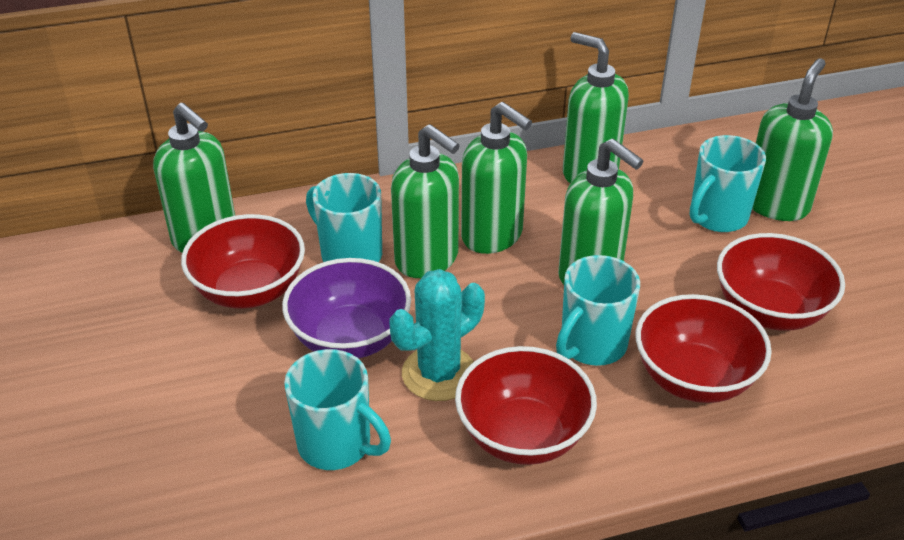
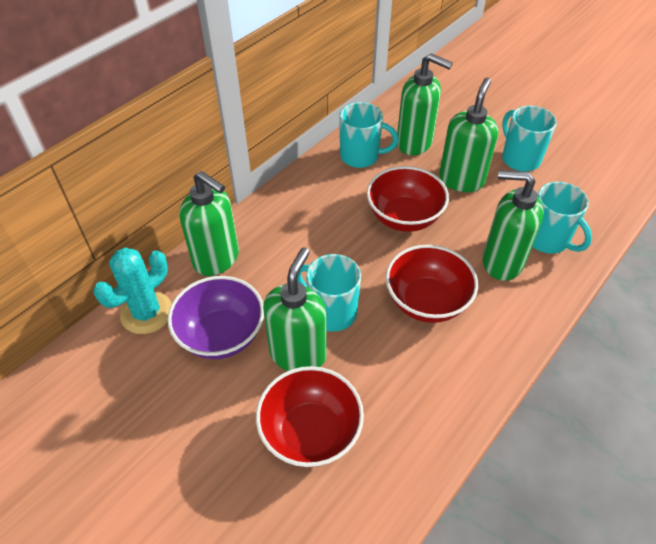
green soap dispenser: [153,103,235,253] [391,124,460,278] [461,102,532,254] [558,139,643,285] [563,32,629,183] [752,58,833,221] = 6 -> [179,171,239,276] [263,248,327,371] [397,53,453,155] [439,78,498,192] [482,170,544,281] = 5
red bowl: [181,214,305,309] [455,346,597,465] [636,294,772,403] [717,233,845,331] = 4 -> [256,366,364,467] [367,166,449,232] [386,245,478,323] = 3

